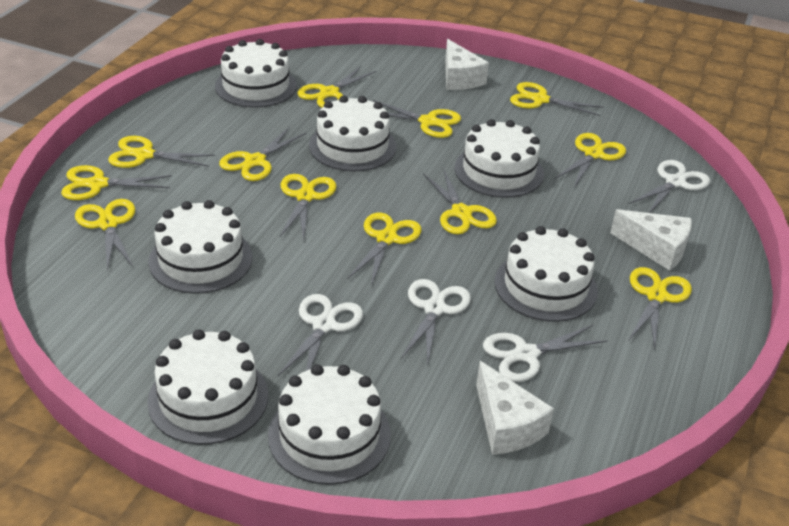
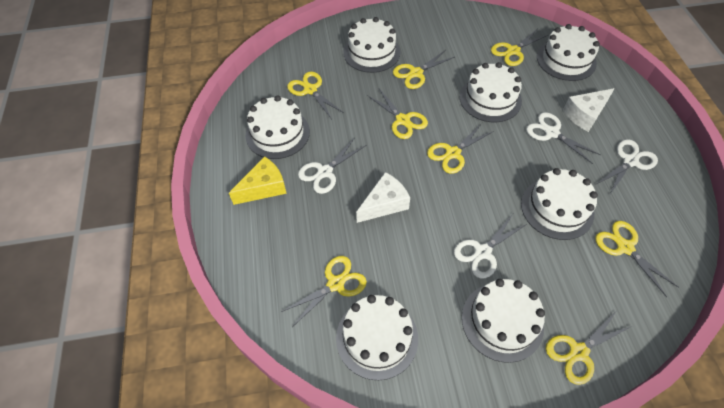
white cheese: [445,39,489,90] [476,361,554,455] [610,209,692,271] = 3 -> [356,172,410,223] [563,88,615,132] = 2
yellow cheese: none = 0 -> [229,156,287,205] = 1
yellow scissors: [61,165,172,200] [75,199,135,271] [108,136,215,168] [219,127,306,181] [280,174,337,240] [297,66,376,108] [347,212,421,286] [373,100,461,138] [423,169,497,234] [510,82,603,116] [554,133,626,187] [629,267,692,350] = 12 -> [281,256,367,327] [287,72,344,118] [367,89,428,139] [393,50,455,89] [427,123,494,174] [491,29,548,66] [546,312,632,385] [595,221,679,297] = 8

